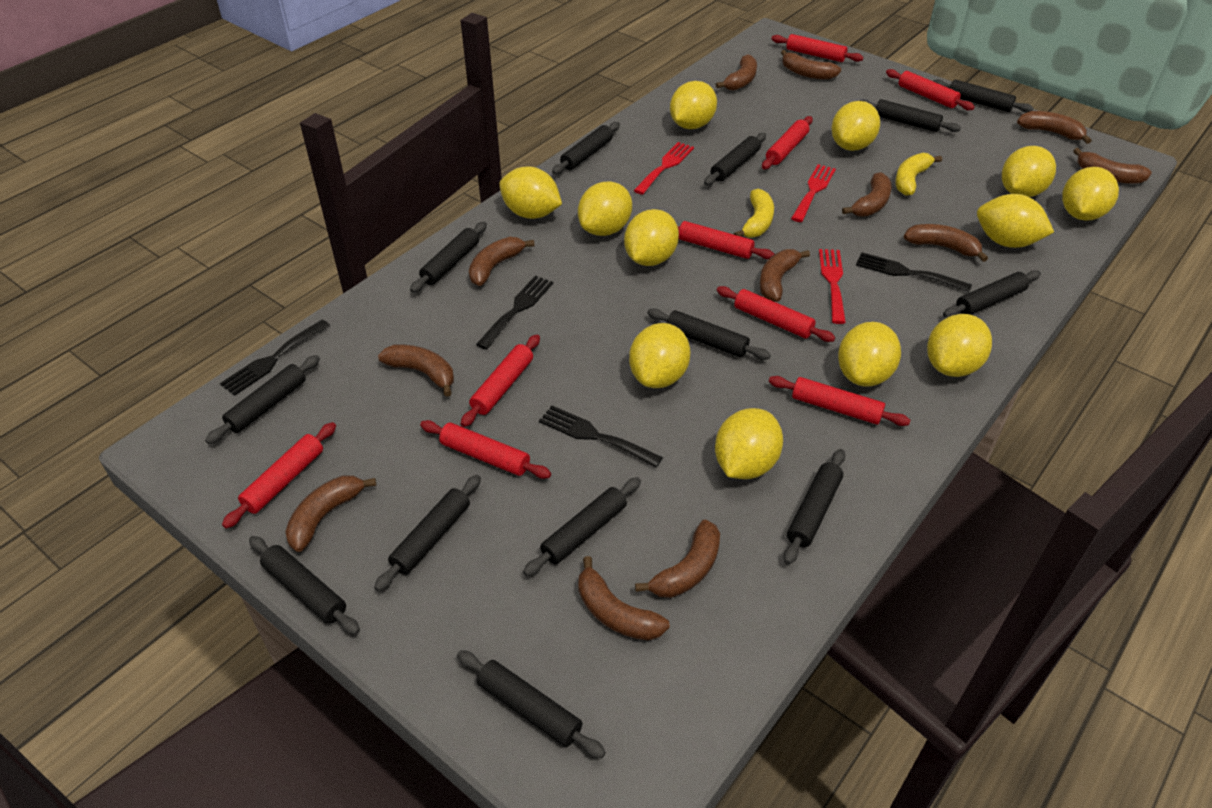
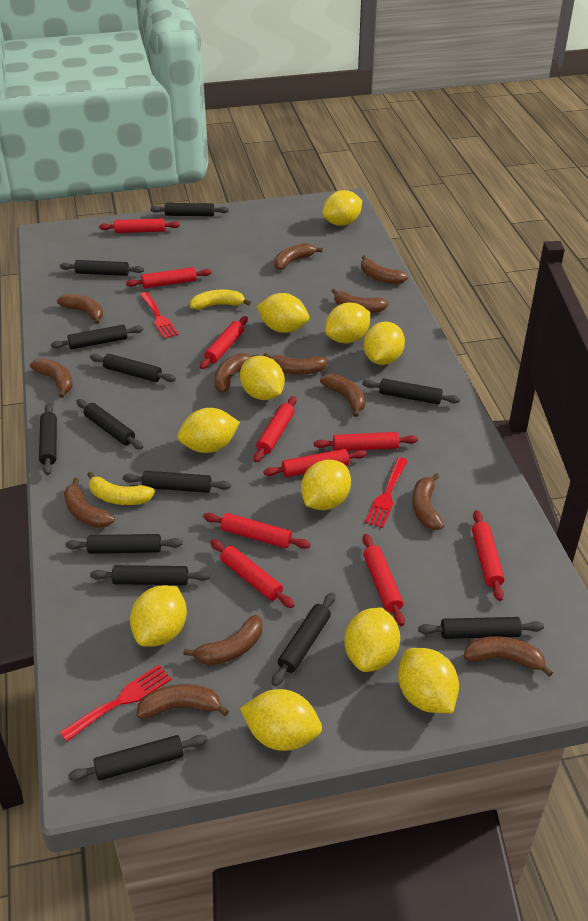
black fork: [220,319,330,396] [476,276,553,350] [539,406,663,468] [856,252,972,292] = 4 -> none = 0
brown banana: [285,475,376,552] [378,345,454,397] [469,237,535,286] [578,556,670,640] [635,519,720,598] [716,54,757,91] [760,249,810,302] [781,50,841,79] [842,172,892,217] [904,224,988,262] [1017,111,1092,144] [1073,148,1152,184] = 12 -> [30,358,73,398] [57,293,103,324] [64,478,115,528] [136,684,229,719] [183,615,262,665] [214,353,259,393] [264,353,328,375] [274,243,322,270] [320,374,365,417] [332,288,389,313] [361,255,408,285] [412,473,444,530] [463,636,553,677] = 13
red rolling pin: [222,422,336,528] [420,420,551,479] [461,335,540,427] [678,221,775,259] [717,286,835,342] [762,116,813,169] [769,376,911,426] [771,34,863,62] [886,69,975,110] = 9 -> [99,219,180,233] [126,267,212,288] [200,316,248,369] [203,513,311,549] [210,539,294,608] [254,396,297,462] [263,449,367,477] [314,432,418,451] [363,534,405,626] [472,510,505,601] = 10
yellow lemon: [499,166,562,219] [578,181,632,236] [624,209,679,266] [629,323,690,388] [670,81,717,129] [715,408,783,479] [831,101,880,151] [838,322,901,386] [927,314,992,377] [977,194,1054,248] [1002,146,1056,197] [1062,167,1119,221] = 12 -> [130,586,187,647] [178,408,240,453] [240,356,285,400] [240,689,322,751] [256,293,309,333] [301,460,351,510] [323,190,362,226] [325,303,370,343] [344,607,400,672] [364,322,405,365] [398,648,459,713] = 11

